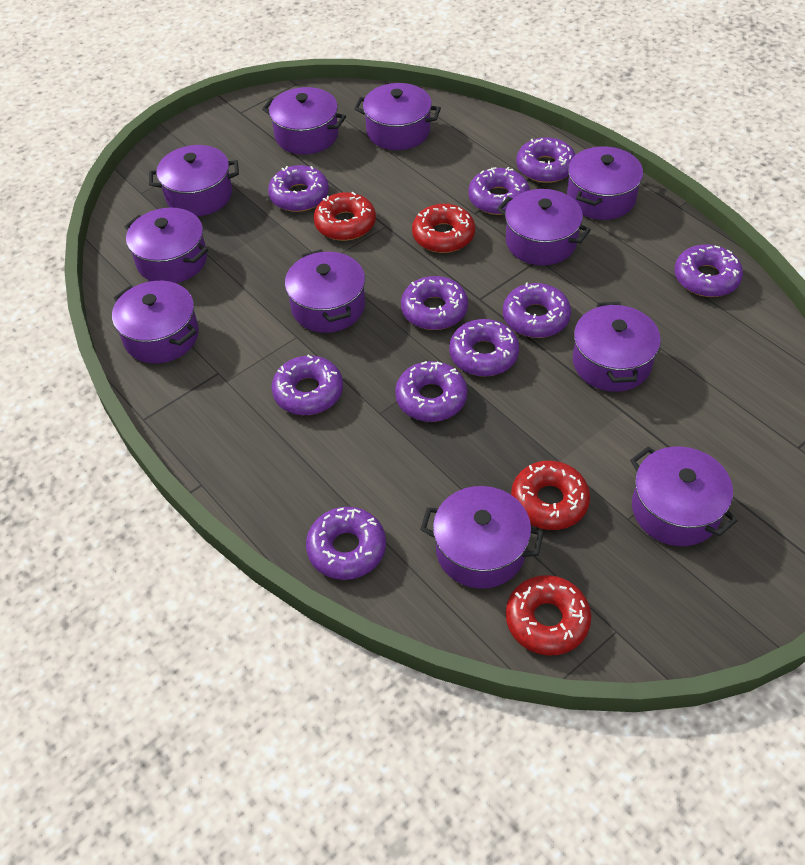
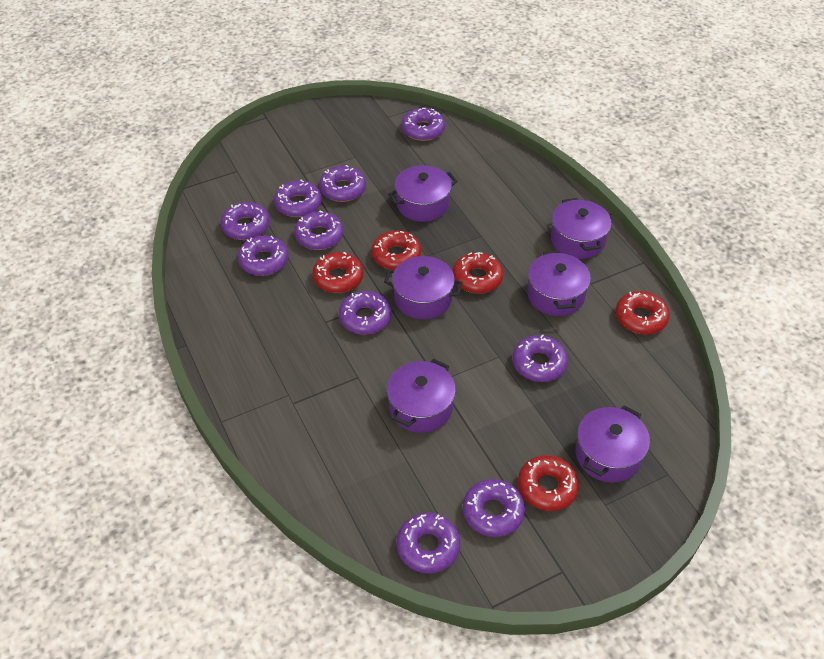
purple pot: [112,281,199,363] [124,208,208,283] [149,145,239,216] [262,87,346,155] [285,249,365,333] [354,83,441,150] [420,486,544,589] [497,189,591,265] [567,146,643,220] [573,302,661,392] [630,446,738,546] = 11 -> [384,256,463,319] [387,359,456,433] [388,165,458,222] [527,251,591,316] [551,198,612,259] [575,405,650,483] = 6
red donut: [313,192,376,241] [412,204,475,253] [506,575,591,656] [511,461,590,530] = 4 -> [312,252,364,293] [371,230,421,270] [452,252,504,294] [518,455,579,511] [615,291,670,335] = 5

